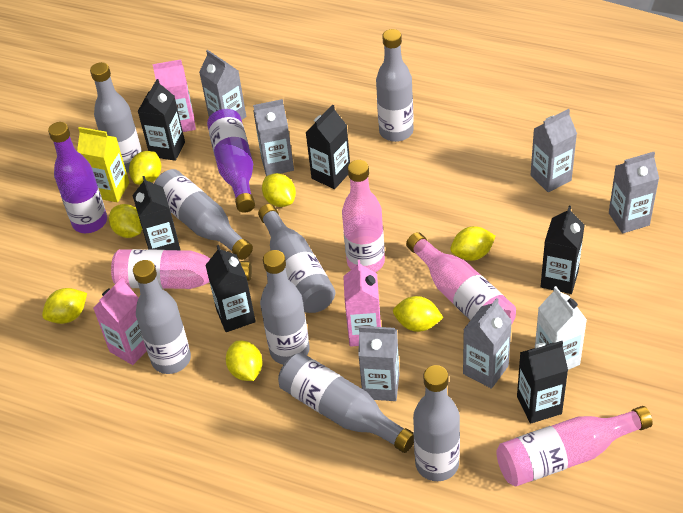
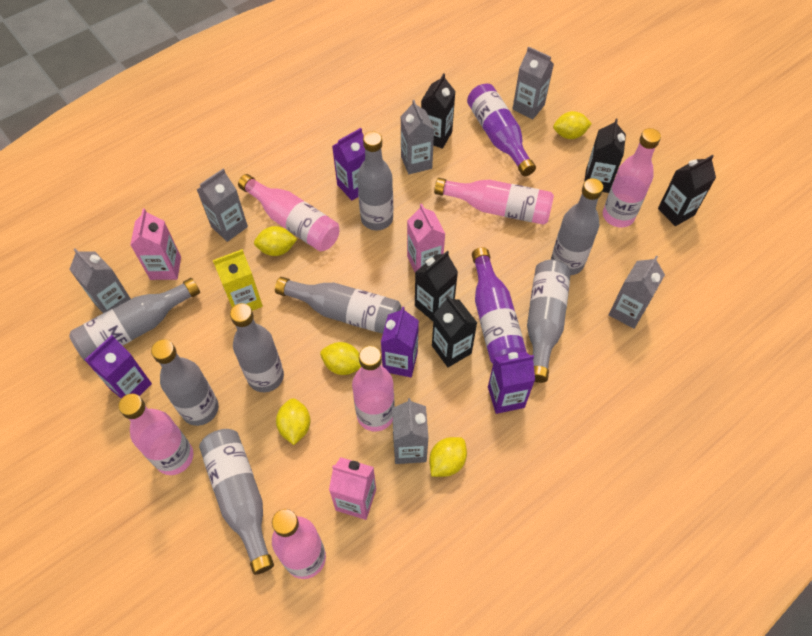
black carton: [132,176,181,250] [137,79,185,161] [205,245,256,332] [306,105,350,189] [517,341,568,424] [541,206,585,294] = 6 -> [415,251,458,321] [421,73,456,149] [432,295,477,367] [584,119,626,193] [658,155,716,226] = 5
pink bottle: [111,249,252,289] [342,160,385,272] [406,232,516,325] [496,406,653,487] = 4 -> [118,394,194,475] [238,174,339,251] [272,509,326,579] [352,346,395,432] [434,178,554,225] [603,128,661,227] = 6
purple carton: none = 0 -> [85,335,152,398] [332,128,365,200] [381,307,419,377] [488,351,535,414] = 4
white carton: [535,286,587,370] = 1 -> none = 0
yellow lemon: [42,288,87,324] [109,204,142,238] [129,151,161,185] [226,341,263,381] [262,173,296,207] [393,296,444,332] [450,226,495,261] = 7 -> [254,226,297,256] [276,398,311,445] [320,342,361,375] [429,437,467,477] [553,111,592,139] = 5

